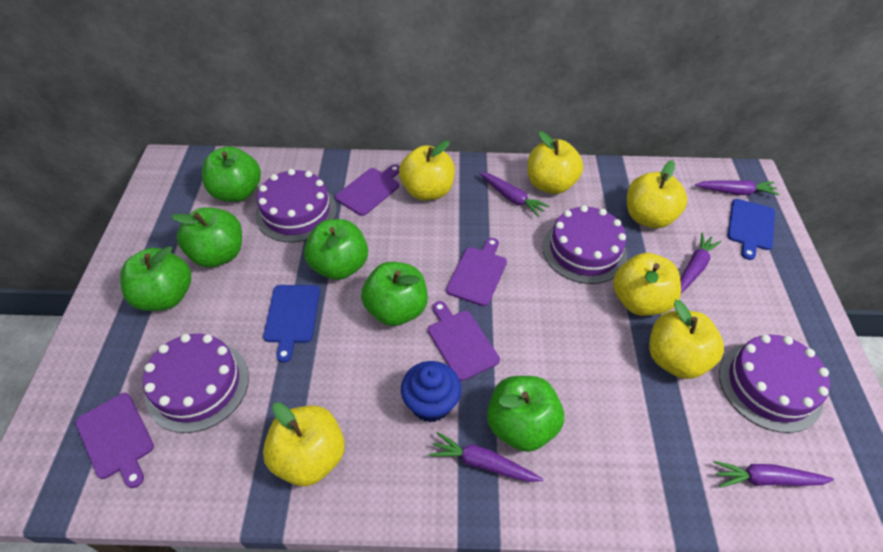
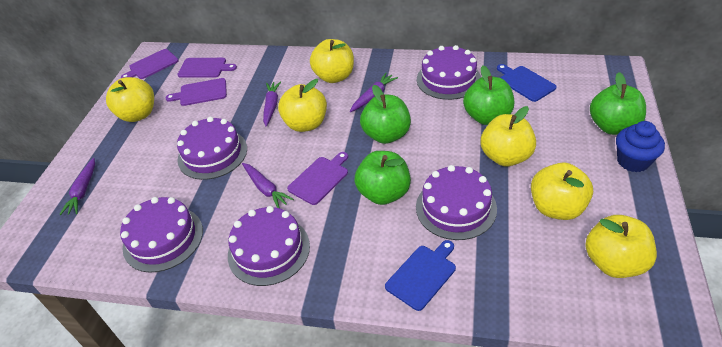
green apple: [120,246,191,311] [171,207,242,267] [202,146,261,202] [304,219,368,280] [361,262,428,326] [487,376,564,452] = 6 -> [354,151,411,205] [360,85,411,144] [463,66,514,125] [590,72,646,135] = 4
purple cake: [143,333,249,433] [255,169,337,243] [542,205,627,284] [719,334,830,433] = 4 -> [120,197,203,273] [177,117,247,180] [228,206,310,286] [416,165,497,240] [417,45,481,100] = 5
purple carrot: [429,432,543,482] [479,172,550,217] [680,233,721,293] [695,180,780,195] [713,461,834,488] = 5 -> [59,158,95,215] [242,163,294,208] [263,81,281,126] [350,73,398,112] = 4

